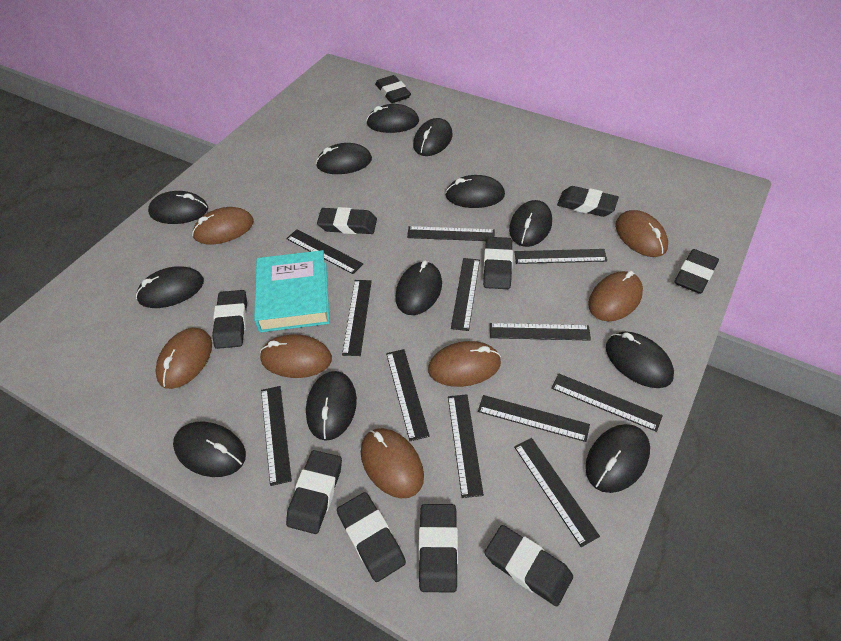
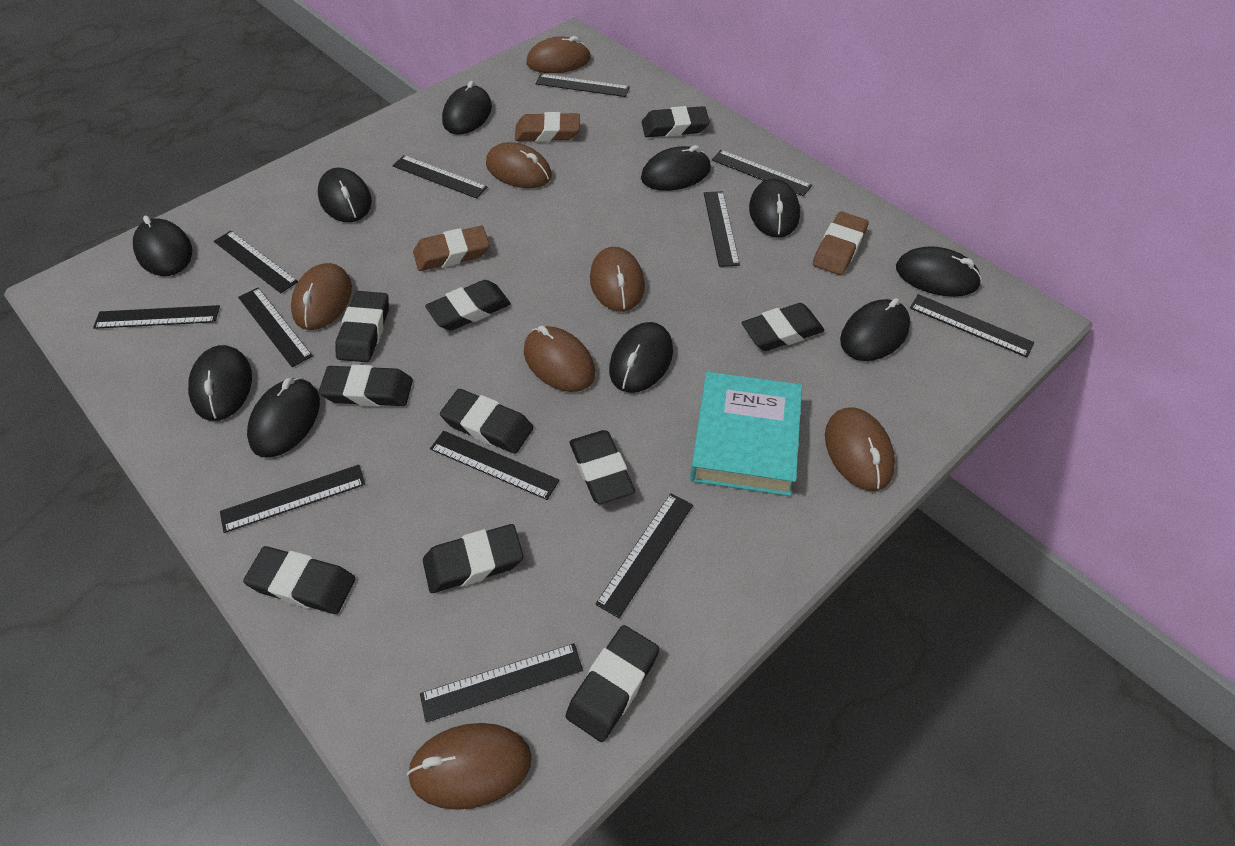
black mouse: [136,266,204,308] [148,191,208,224] [173,422,246,477] [306,371,357,441] [316,143,372,174] [366,104,419,133] [395,260,442,315] [413,118,453,156] [445,175,505,208] [509,200,552,247] [585,424,650,493] [606,331,674,388] = 12 -> [133,216,192,276] [188,345,252,421] [247,378,320,458] [318,168,372,222] [442,81,492,135] [609,322,673,393] [641,145,711,191] [749,179,800,238] [840,298,910,361] [896,246,982,297] = 10
brown eraser: none = 0 -> [413,226,489,271] [515,112,580,142] [813,212,869,275] = 3

